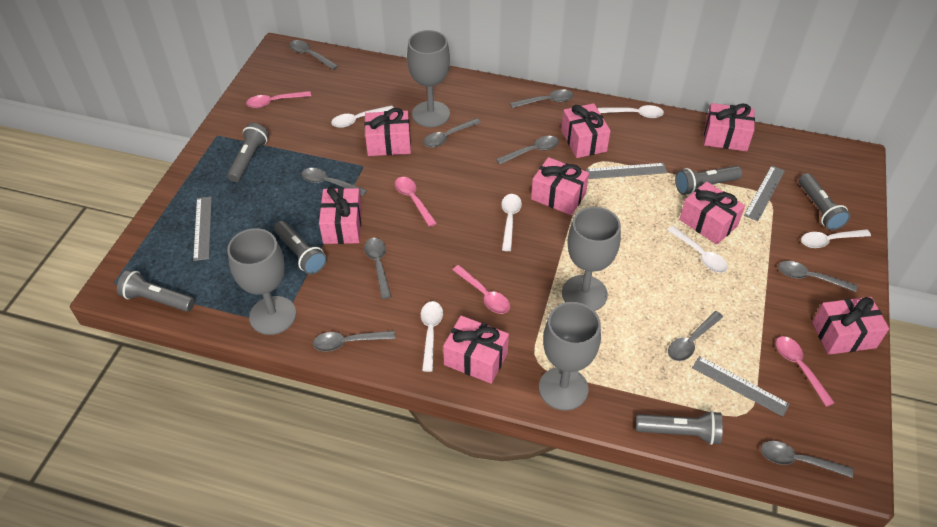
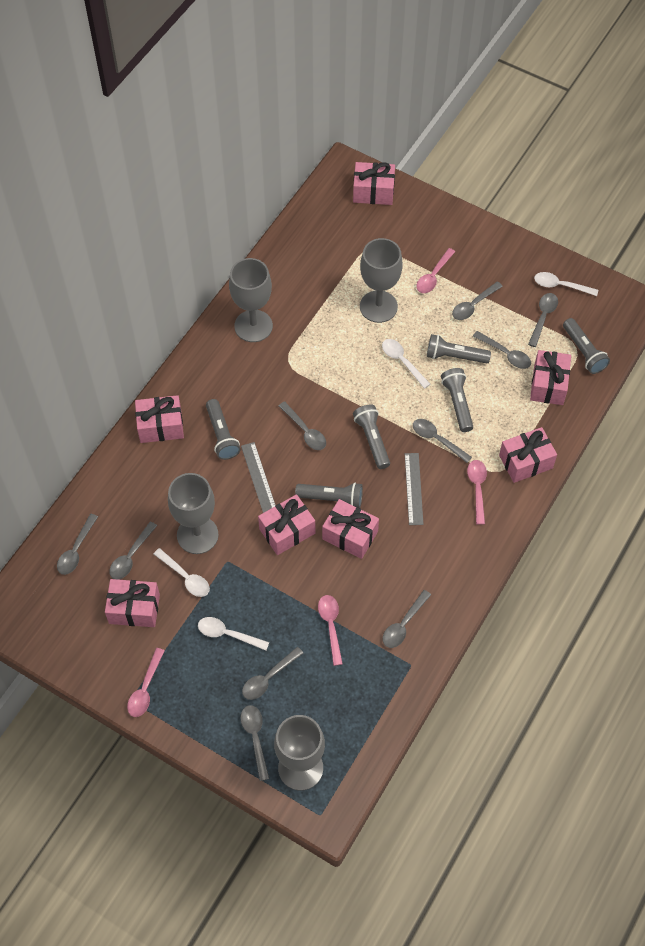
grey ruler: [193,197,212,261] [586,163,667,179] [692,356,790,417] [744,166,785,221] = 4 -> [241,442,275,513] [405,453,424,525] = 2
pink gift: [319,187,362,244] [365,108,411,156] [443,316,509,384] [531,157,589,215] [561,103,611,158] [679,182,745,245] [704,103,755,151] [812,297,889,355] = 8 -> [105,579,160,627] [135,395,184,443] [258,494,315,555] [322,499,379,559] [353,162,395,205] [499,427,557,483] [530,350,571,405] = 7
white spoon: [331,105,394,128] [421,301,443,372] [501,194,522,251] [598,105,664,118] [667,226,728,273] [801,229,871,248] = 6 -> [154,548,210,597] [198,617,269,651] [382,339,430,389] [534,272,598,296] = 4

